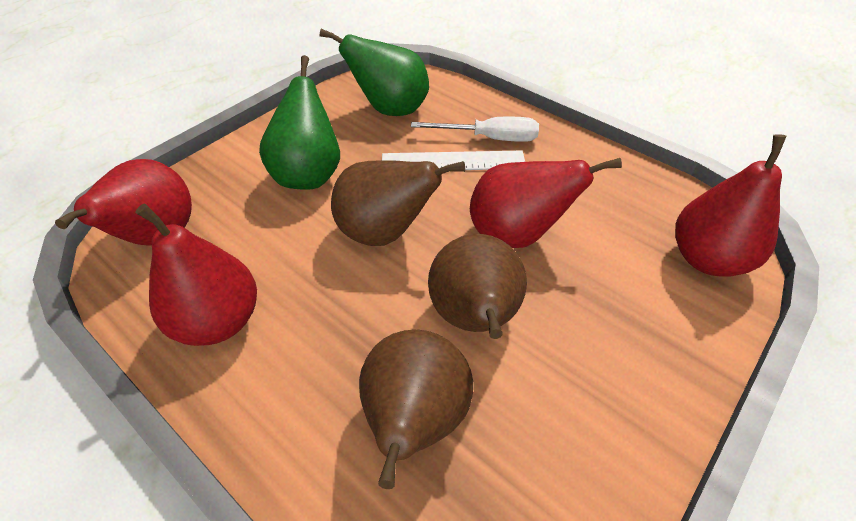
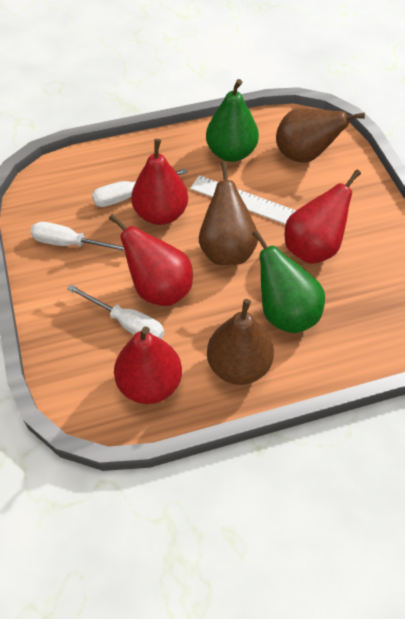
white screwdriver: [411,117,539,142] = 1 -> [31,222,125,252] [67,284,165,339] [92,168,188,207] = 3

